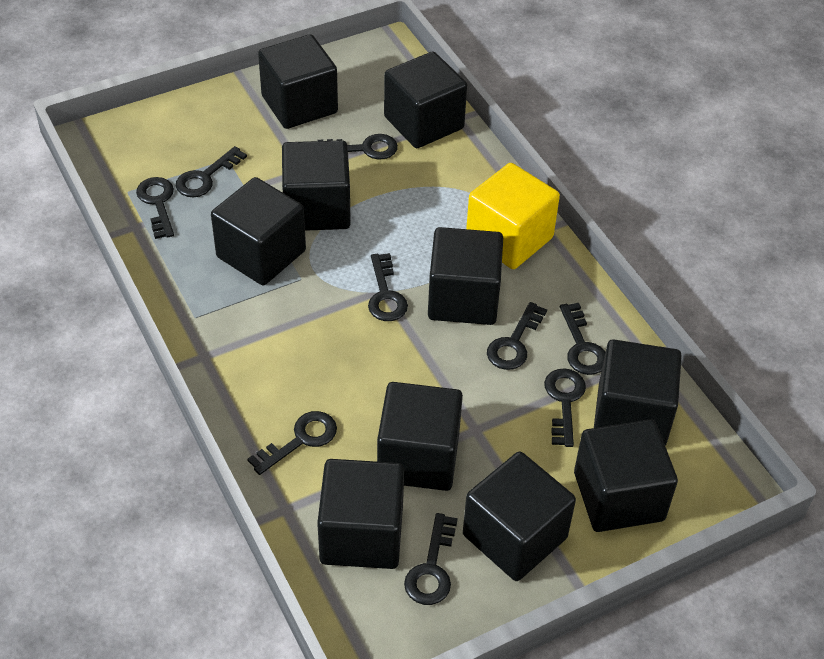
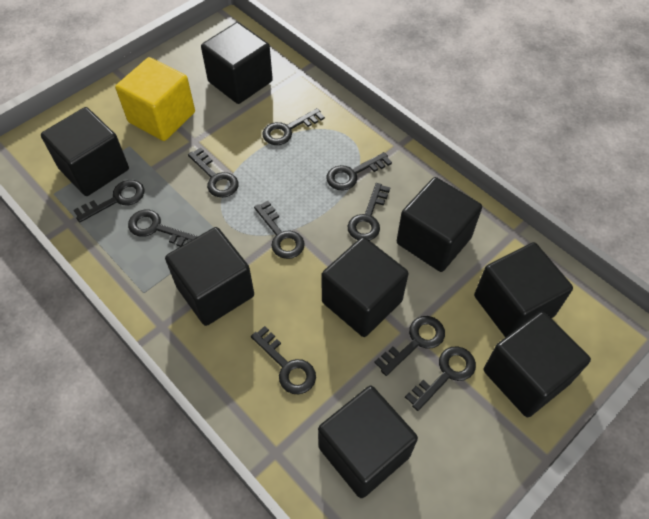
black cube: [211,177,306,285] [258,34,338,129] [282,140,351,231] [317,459,404,569] [377,382,463,491] [384,52,467,148] [428,227,503,325] [463,451,576,581] [574,419,678,532] [594,339,682,446] = 10 -> [41,107,129,196] [165,227,254,326] [201,22,273,104] [318,386,418,498] [322,237,409,337] [397,177,482,272] [474,242,573,338] [484,312,591,417] = 8
black key: [136,177,174,239] [176,146,247,197] [247,411,337,475] [317,134,398,160] [368,253,408,321] [404,513,458,605] [487,302,547,370] [544,368,586,447] [560,303,605,375] = 9 -> [73,180,144,223] [128,210,198,247] [188,147,239,198] [251,326,316,394] [254,201,305,259] [262,108,325,145] [326,152,392,191] [348,183,390,241] [374,316,445,376] [405,346,476,411] = 10

